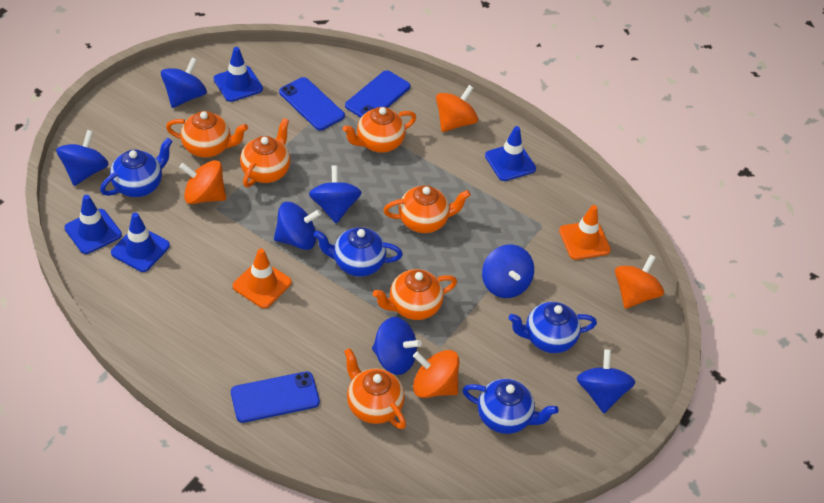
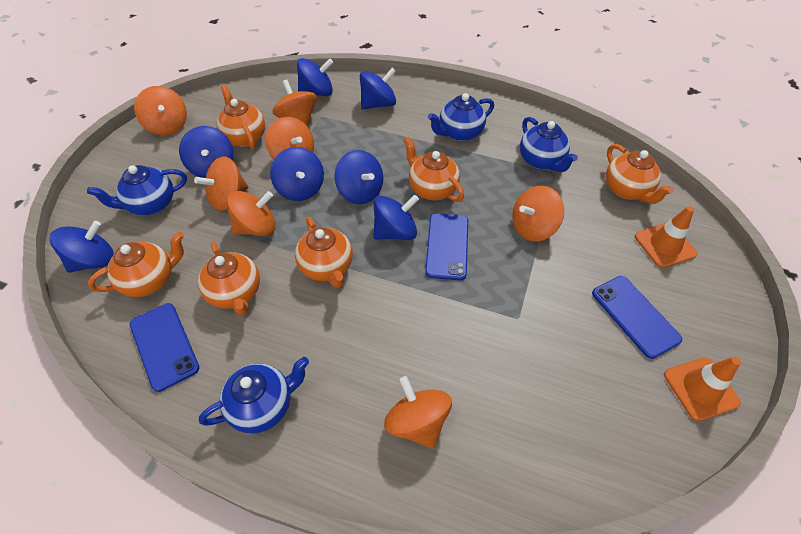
blue traffic cone: [64,195,122,254] [111,213,170,272] [214,47,263,102] [485,126,536,181] = 4 -> none = 0
orange spinning top: [179,160,226,204] [413,350,459,398] [436,85,478,132] [615,254,664,309] = 4 -> [134,86,187,135] [194,156,248,211] [227,191,276,236] [265,117,314,160] [273,80,317,126] [384,376,452,448] [512,186,564,242] = 7

